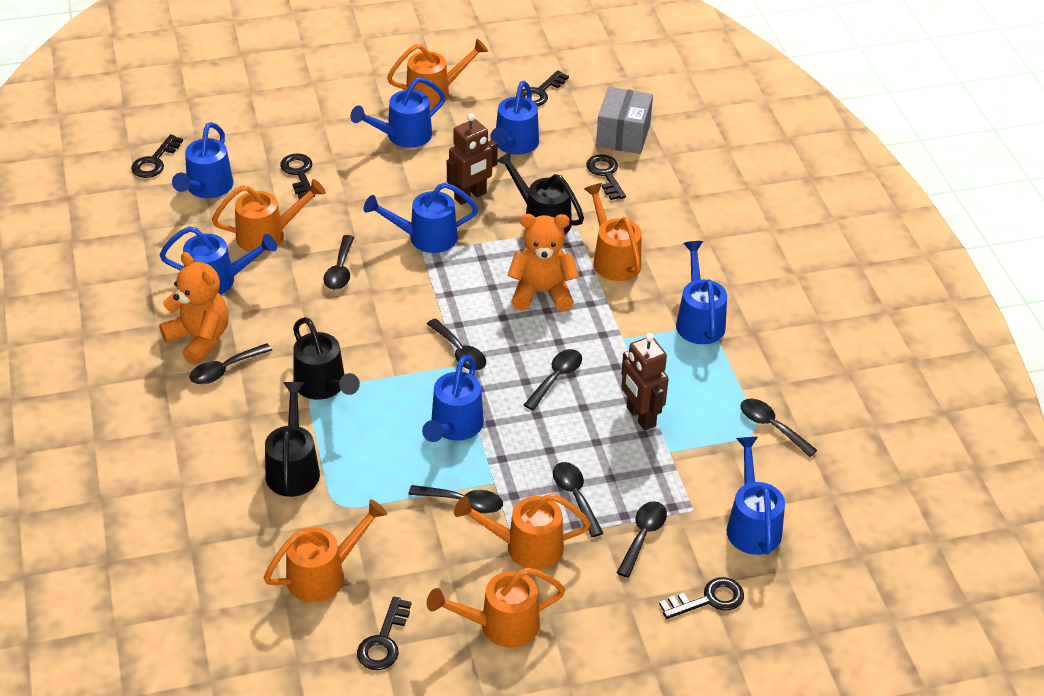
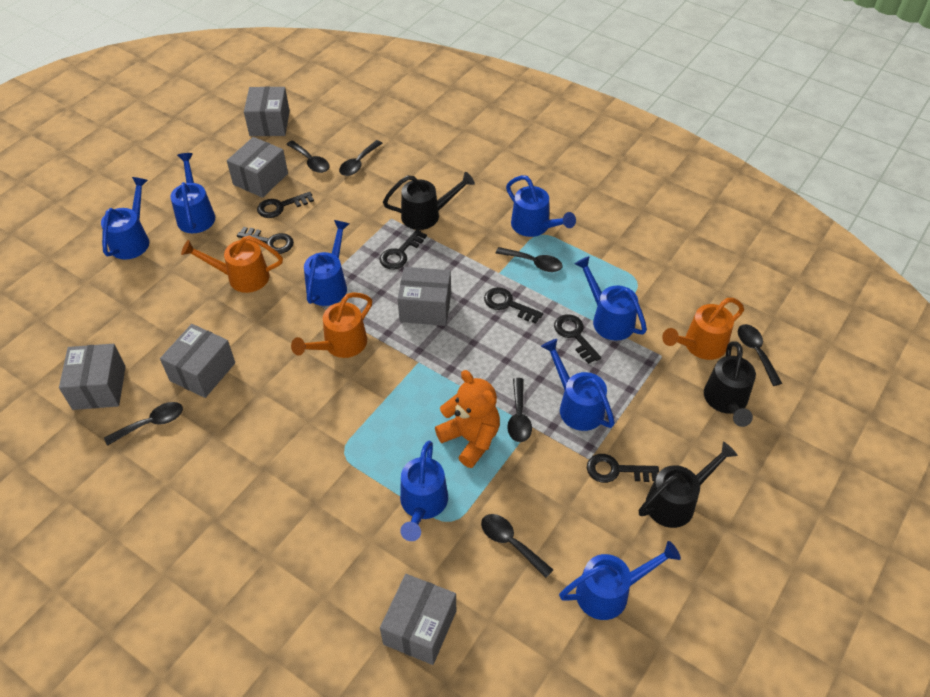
black spoon: [189,343,272,384] [323,235,354,290] [408,485,503,514] [427,318,486,371] [524,349,582,410] [553,462,603,537] [617,501,667,578] [740,399,817,457] = 8 -> [104,402,183,446] [286,141,329,173] [339,140,383,176] [481,514,553,578] [495,247,563,272] [507,378,532,442] [738,324,782,386] = 7
brown robot: [447,113,498,205] [621,333,669,430] = 2 -> none = 0
grey box: [596,87,653,154] = 1 -> [59,344,126,410] [160,324,235,398] [227,137,288,198] [244,87,290,136] [380,574,456,665] [398,267,451,326] = 6
orange teddy bear: [159,252,229,365] [507,214,579,311] = 2 -> [435,370,500,468] = 1
orange watering can: [212,179,326,252] [264,499,387,602] [387,39,488,107] [427,567,565,648] [454,494,591,569] [584,183,641,281] = 6 -> [181,236,283,293] [291,292,372,358] [662,298,744,360] = 3

